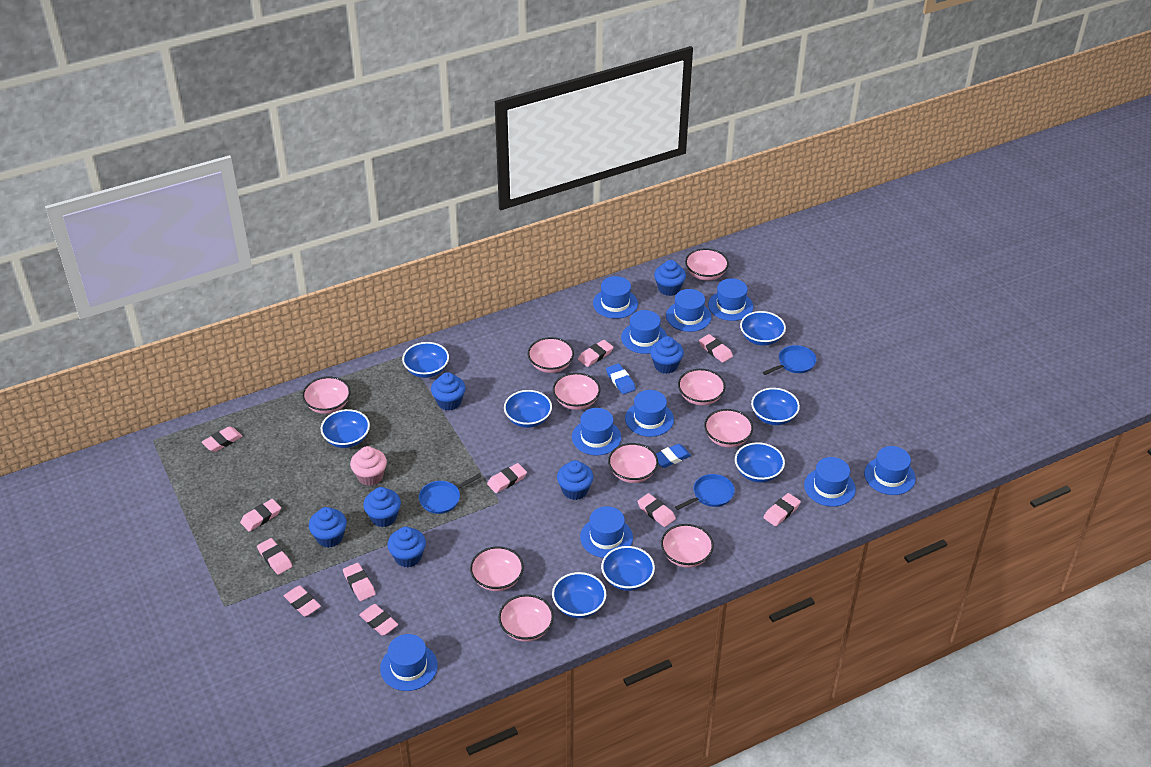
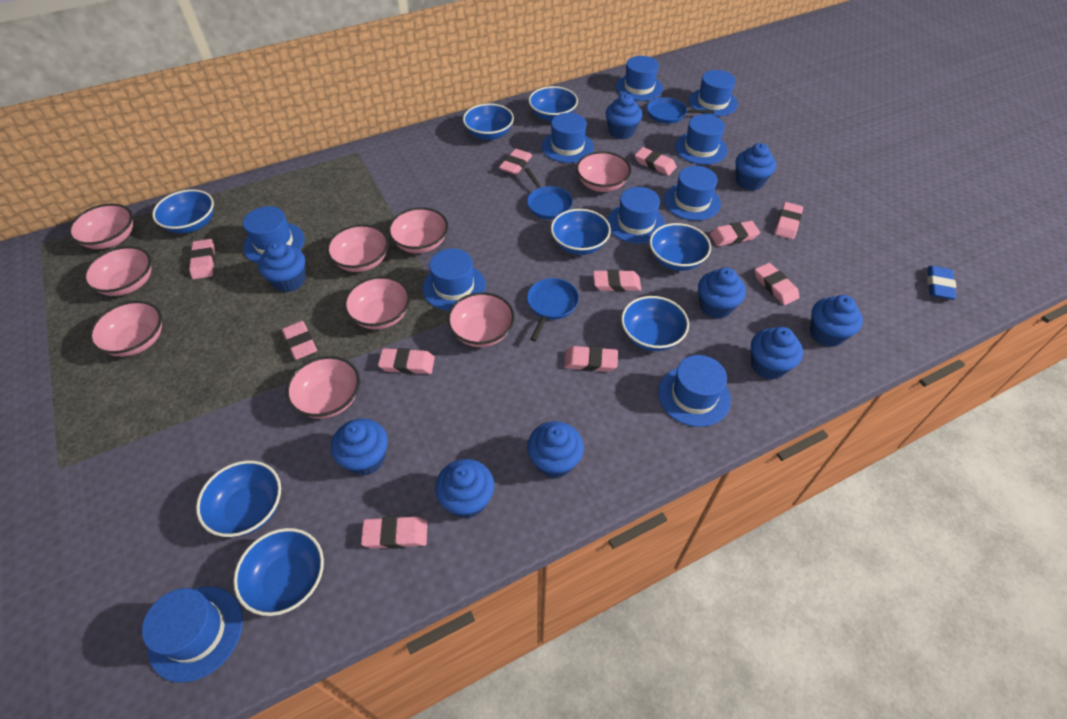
blue cupcake: [309,507,347,548] [363,487,401,527] [387,527,426,567] [431,372,466,410] [557,460,594,500] [650,336,684,374] [654,260,686,296] = 7 -> [258,242,305,292] [331,418,388,476] [435,459,494,518] [527,421,584,478] [605,94,642,139] [698,267,746,319] [735,143,776,191] [751,327,803,380] [810,295,863,347] = 9
blue eraser: [606,363,636,394] [656,444,691,468] = 2 -> [927,266,956,300] = 1
pink bowl: [302,377,351,414] [470,546,524,591] [498,594,554,642] [528,337,574,373] [553,373,600,410] [608,443,658,483] [661,524,714,568] [678,369,726,406] [685,248,729,280] [704,409,753,448] = 10 -> [68,204,133,249] [83,246,151,296] [89,301,162,357] [286,356,360,419] [327,224,389,272] [344,276,410,329] [388,207,448,253] [447,292,515,347] [576,151,631,192] = 9
pink cupcake: [350,446,387,486] = 1 -> none = 0

